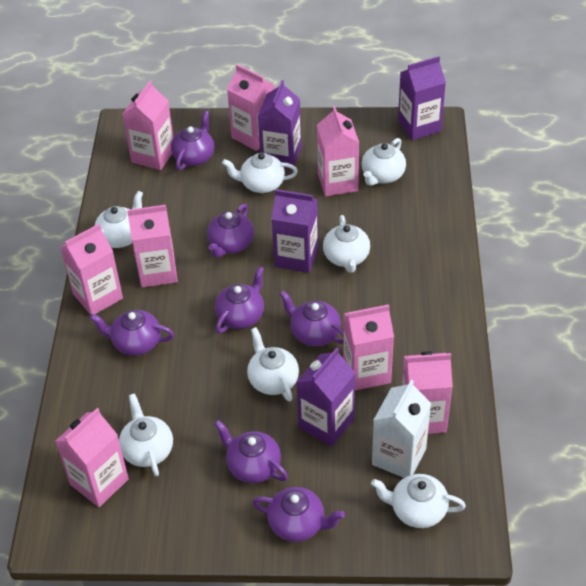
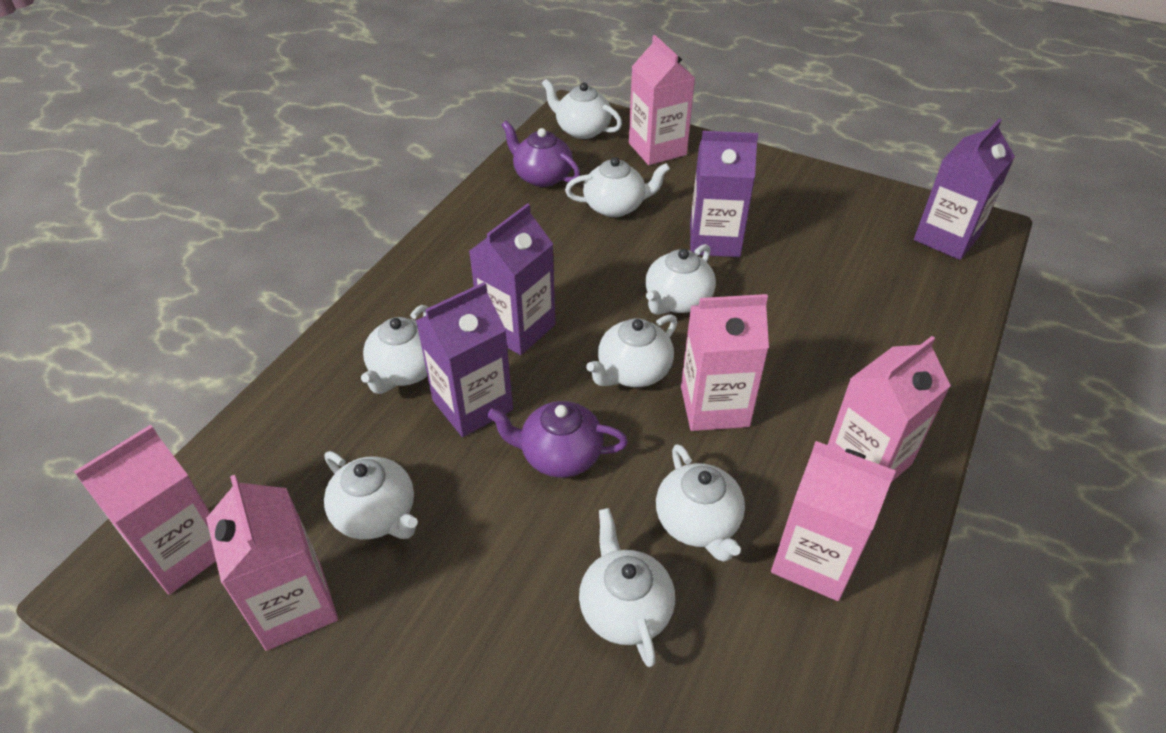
pink carton: [55,408,129,507] [60,224,123,315] [123,81,174,170] [127,205,178,288] [227,64,275,151] [317,106,359,196] [343,304,394,390] [402,351,453,434] = 8 -> [74,425,216,595] [206,475,338,651] [629,35,695,165] [681,294,769,431] [771,441,896,601] [828,336,951,482] = 6
purple teapot: [90,310,174,356] [171,111,214,170] [207,204,254,258] [214,420,288,483] [215,266,264,333] [252,487,345,542] [279,290,343,347] = 7 -> [487,401,628,477] [502,121,580,187] = 2
white carton: [372,380,431,478] = 1 -> none = 0
white teapot: [95,190,143,248] [119,393,173,476] [222,153,298,193] [247,327,299,401] [323,215,370,273] [362,138,406,186] [371,474,466,528] = 7 -> [324,451,418,539] [361,305,428,394] [542,79,622,139] [565,157,670,217] [579,508,675,667] [586,314,677,387] [646,244,716,315] [656,444,745,562] = 8

